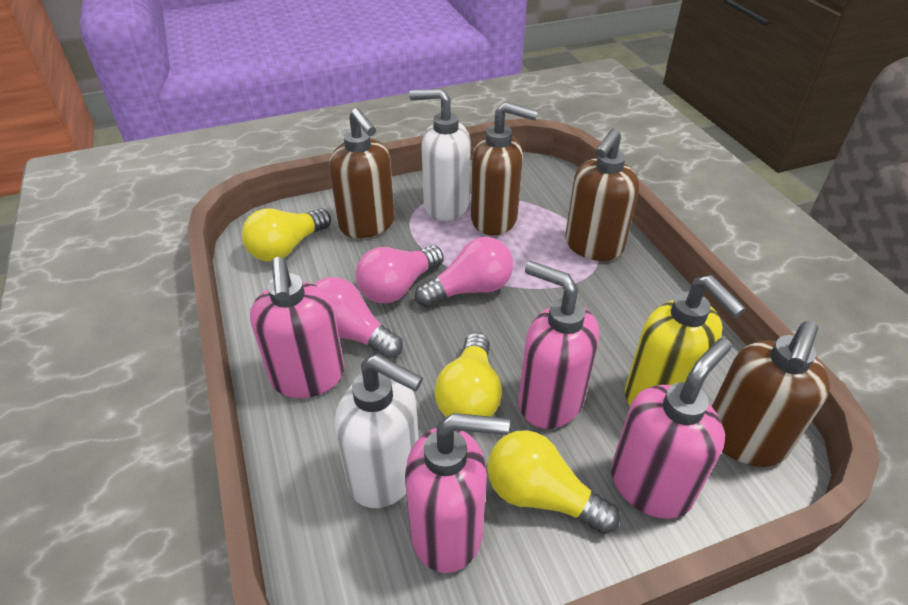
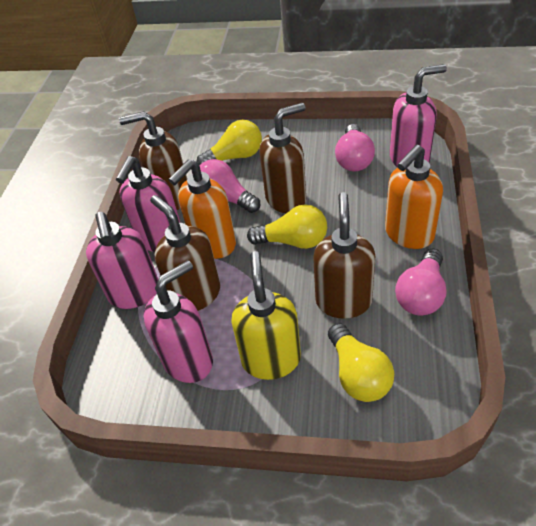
orange soap dispenser: none = 0 -> [169,159,236,259] [385,145,443,249] = 2
white soap dispenser: [335,354,423,508] [409,88,471,221] = 2 -> none = 0

